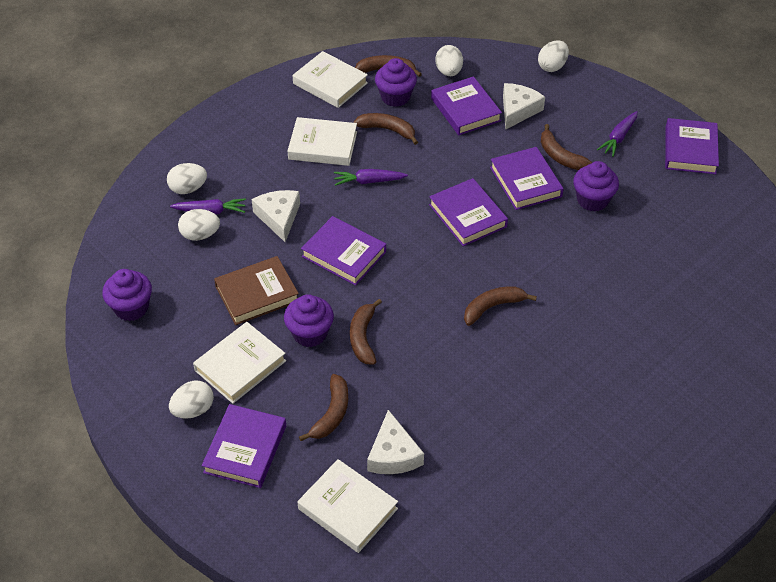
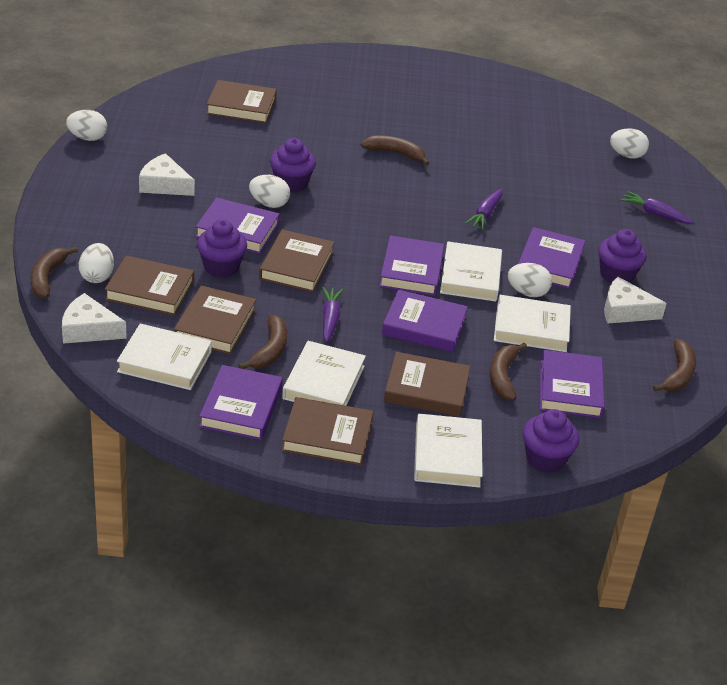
brown banana: [299,374,348,441] [350,299,382,365] [353,113,418,145] [355,55,422,77] [464,286,537,326] [541,124,592,170] = 6 -> [30,246,78,298] [238,315,287,369] [361,135,429,165] [490,342,527,400] [653,339,696,391] = 5
brown book: [214,256,299,325] = 1 -> [105,256,194,316] [174,285,256,355] [206,80,277,123] [259,229,335,292] [281,397,374,466] [384,352,471,417] = 6
white book: [193,322,286,404] [288,117,357,166] [293,51,368,108] [298,459,398,553] = 4 -> [117,324,212,390] [282,341,366,406] [414,414,483,488] [440,241,502,302] [494,295,571,352] = 5

